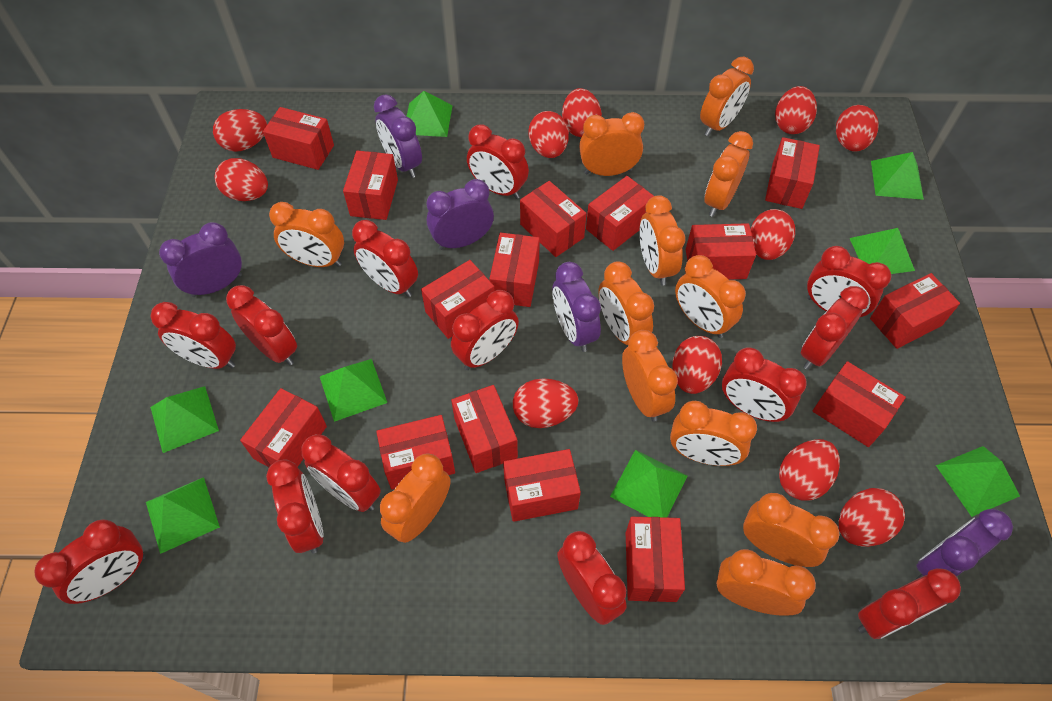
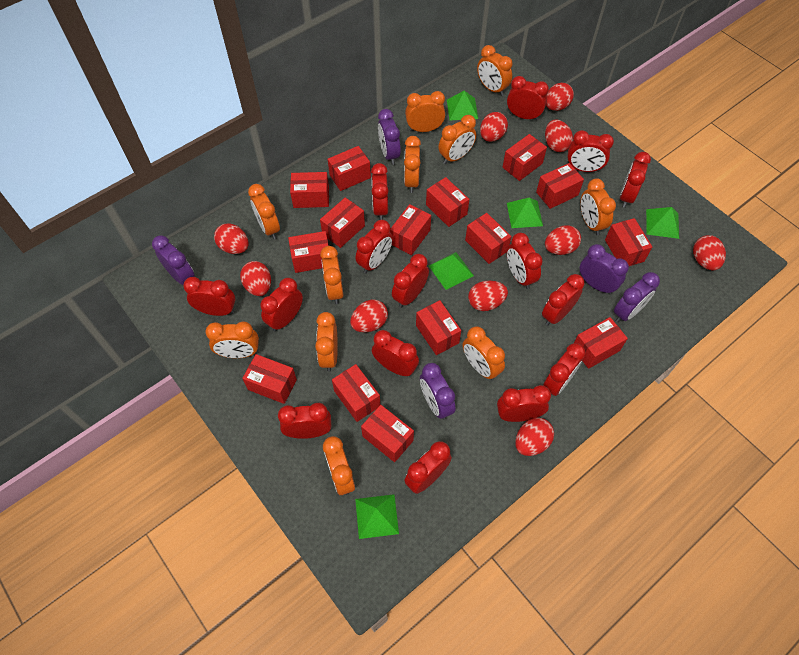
green pyramid: [146,477,220,554] [150,386,219,453] [320,359,388,422] [406,91,453,137] [610,450,687,518] [850,228,915,274] [871,152,924,200] [936,446,1020,517] = 8 -> [355,494,399,539] [429,252,474,290] [447,91,478,120] [507,198,543,228] [646,207,679,239] = 5
orange clock: [269,202,344,267] [380,453,451,543] [579,112,644,176] [598,261,654,345] [622,330,678,422] [639,195,685,286] [670,401,757,466] [675,255,746,338] [700,56,754,136] [704,131,753,217] [716,549,816,616] [743,493,839,567] = 12 -> [205,322,259,358] [248,184,280,239] [315,312,338,371] [320,246,343,304] [323,436,355,495] [404,136,421,193] [405,91,445,132] [438,115,476,164] [463,326,505,380] [477,45,513,96] [581,178,616,235] = 11
red clock: [34,519,145,604] [150,302,236,369] [226,285,297,366] [266,460,324,554] [301,434,381,512] [352,220,418,297] [451,290,519,370] [467,124,529,199] [557,531,627,625] [722,347,807,423] [801,286,869,370] [807,246,891,317] [858,568,961,639] = 13 -> [183,277,235,316] [260,278,303,332] [278,403,331,439] [356,220,393,273] [371,163,389,220] [372,330,419,376] [392,254,429,308] [404,441,452,494] [497,385,551,422] [507,76,549,120] [507,233,543,289] [542,274,584,326] [543,343,585,396] [567,130,614,172] [620,152,651,208] = 15
red egg: [213,109,267,152] [215,158,268,201] [513,378,579,428] [528,111,569,158] [562,88,602,137] [672,336,722,394] [751,209,795,260] [775,86,817,134] [779,439,840,501] [836,105,879,152] [839,488,905,547] = 11 -> [214,223,249,254] [240,261,271,296] [350,300,388,332] [468,281,508,311] [480,112,508,142] [515,418,554,456] [545,119,573,152] [545,225,581,255] [546,83,574,111] [693,235,726,270] = 10

